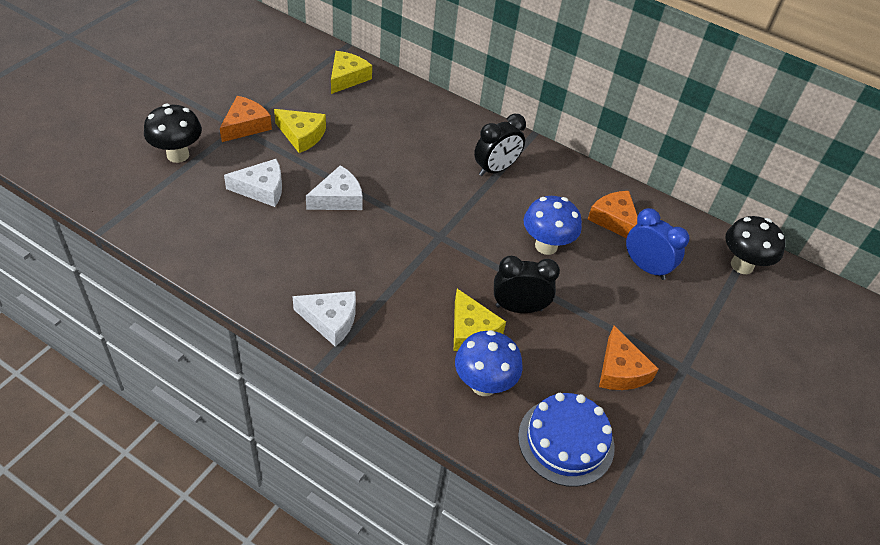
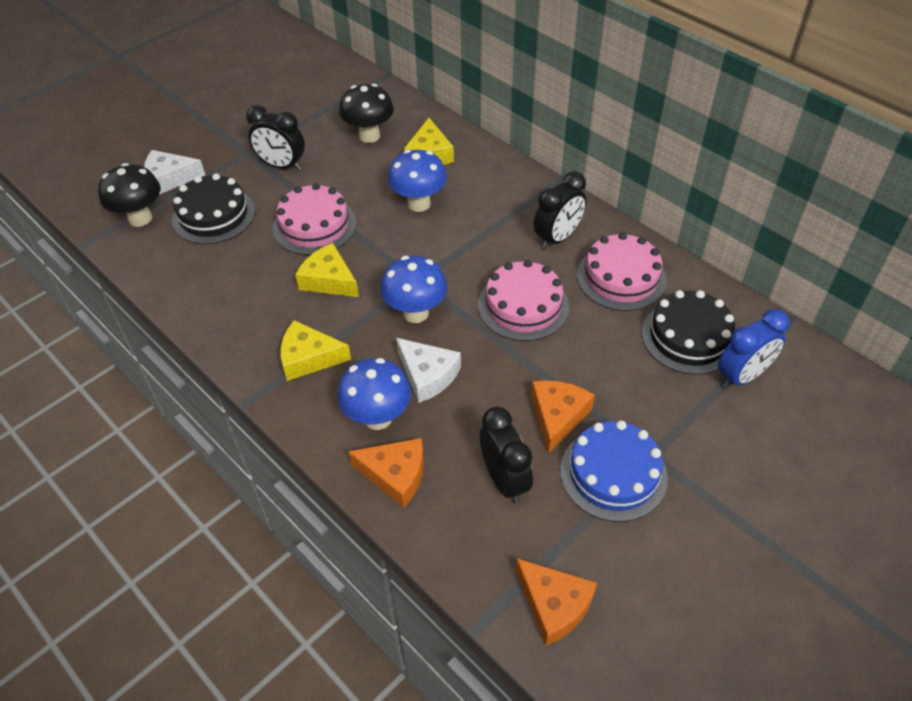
black cake: none = 0 -> [172,173,255,244] [642,290,735,375] = 2
black clock: [474,114,526,176] [494,256,560,313] = 2 -> [246,105,305,171] [480,407,533,503] [534,171,586,250] = 3
blue mushroom: [455,330,523,396] [524,196,582,255] = 2 -> [337,358,411,430] [380,256,447,323] [388,150,447,212] = 3
pink cake: none = 0 -> [273,183,356,255] [478,260,569,341] [577,232,667,311] = 3
white cheese: [224,159,282,207] [292,291,356,347] [306,165,363,210] = 3 -> [144,150,205,195] [396,338,461,403] = 2

